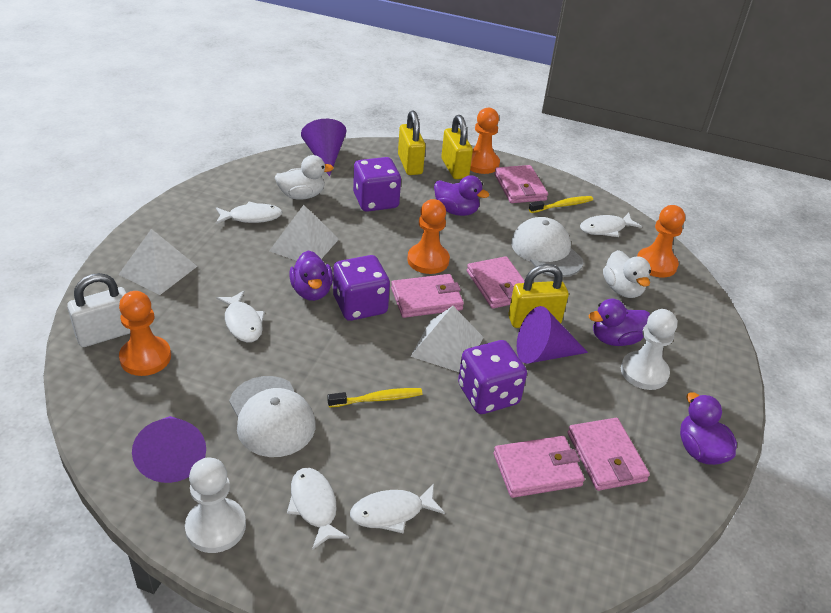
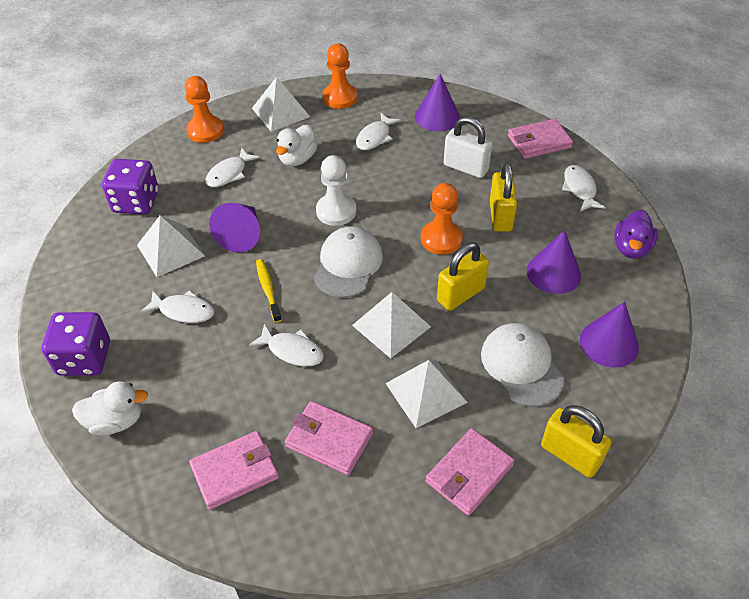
orange pawn: [119,291,171,376] [407,199,450,274] [470,108,500,174] [637,205,685,278] = 4 -> [185,76,224,143] [322,44,358,109] [421,183,463,255] = 3
pink wallet: [391,274,464,318] [467,256,525,309] [494,165,548,203] [494,436,585,498] [568,418,650,491] = 5 -> [189,431,279,510] [285,401,373,475] [426,428,515,516] [508,119,573,159] = 4
purple cone: [132,416,206,483] [301,119,346,176] [517,306,588,364] = 3 -> [209,203,260,253] [415,74,460,131] [527,230,581,294] [580,302,639,368] = 4
purple dice: [333,255,390,321] [353,157,401,212] [458,340,527,414] = 3 -> [42,312,110,376] [102,159,159,215] = 2
purple duck: [289,250,333,301] [434,175,489,216] [589,299,650,346] [680,392,737,465] = 4 -> [614,210,658,259] = 1
white pawn: [185,458,246,553] [621,309,677,390] = 2 -> [316,155,356,226] = 1
white pyramid: [118,229,198,295] [269,205,339,261] [410,306,483,372] = 3 -> [137,215,205,277] [252,77,310,132] [352,292,431,358] [385,359,468,428] = 4
yellow toothbrush: [327,388,422,408] [529,196,593,213] = 2 -> [256,259,282,323] = 1

